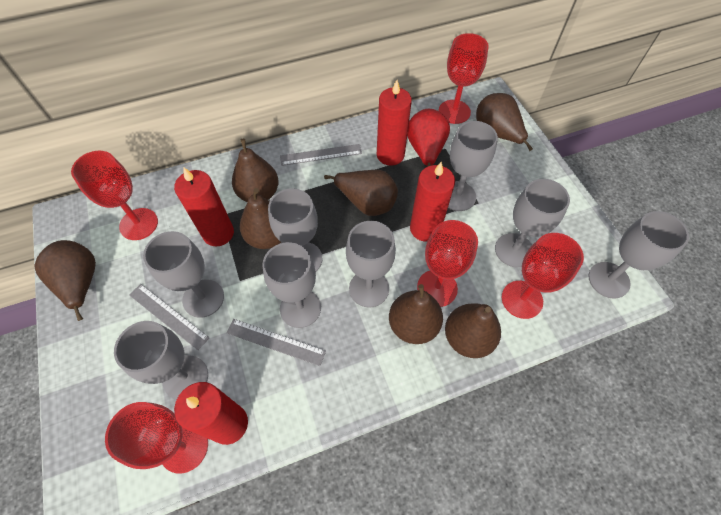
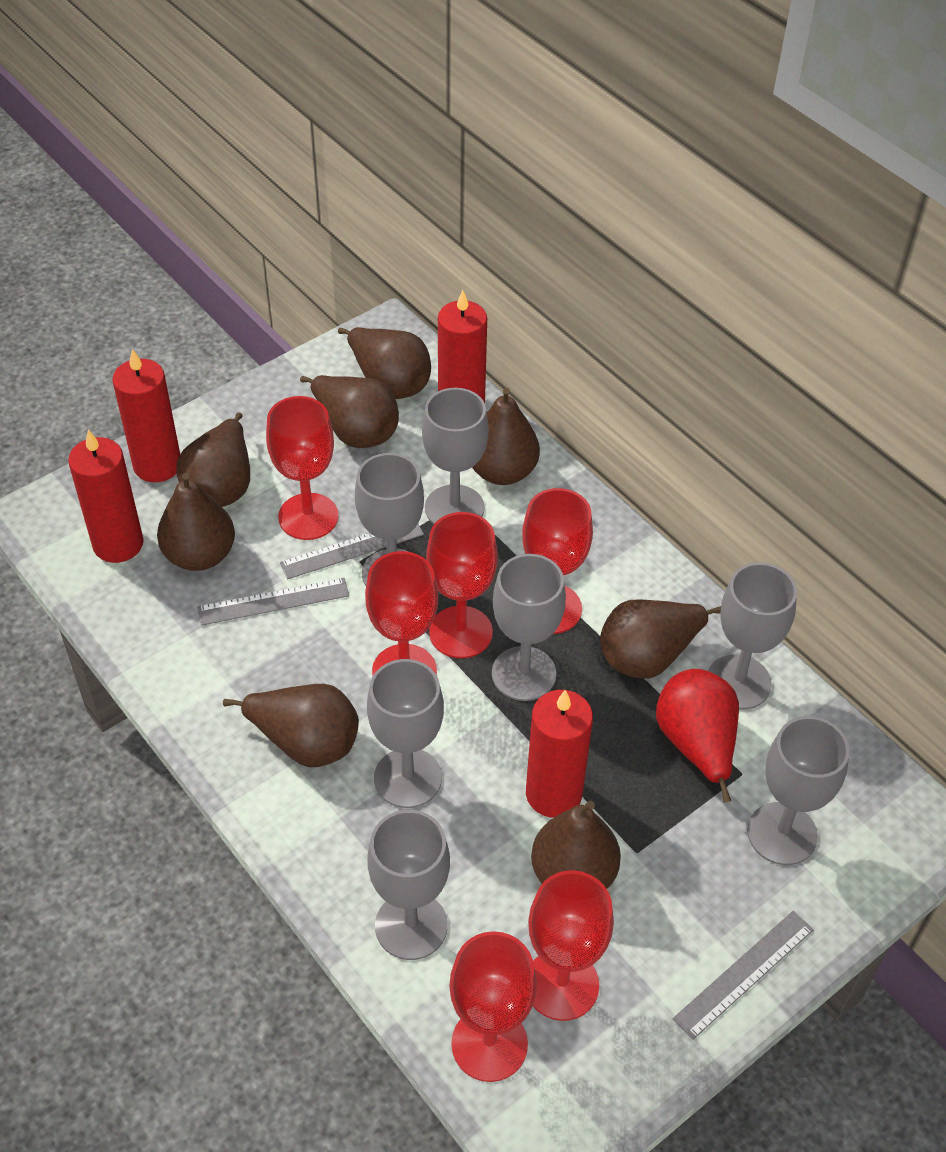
brown pear: [35,240,96,321] [232,139,279,202] [240,188,281,249] [324,170,398,216] [389,284,443,344] [445,304,501,358] [476,93,533,151] = 7 -> [157,473,235,571] [176,412,250,507] [223,684,359,767] [300,375,399,448] [338,327,431,399] [472,388,540,485] [531,801,621,889] [600,599,721,679] = 8
grey goblet: [114,321,208,400] [143,231,224,318] [262,242,321,328] [268,188,322,271] [346,221,396,308] [448,121,498,211] [495,179,570,267] [588,211,689,299] = 8 -> [355,453,424,586] [367,659,444,808] [367,810,450,960] [422,388,489,524] [492,554,566,701] [708,563,797,710] [747,716,850,865] = 7
red goblet: [71,151,158,240] [105,402,208,474] [417,220,478,307] [438,33,489,124] [502,233,584,319] = 5 -> [266,396,339,540] [365,551,438,676] [426,512,498,658] [450,931,537,1082] [522,488,593,634] [528,870,614,1021] = 6

